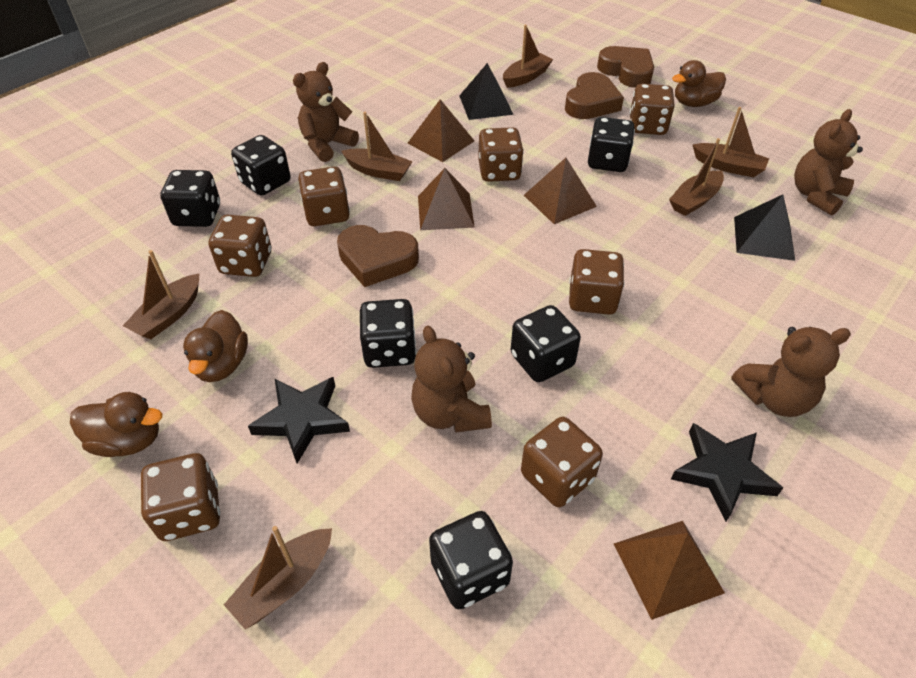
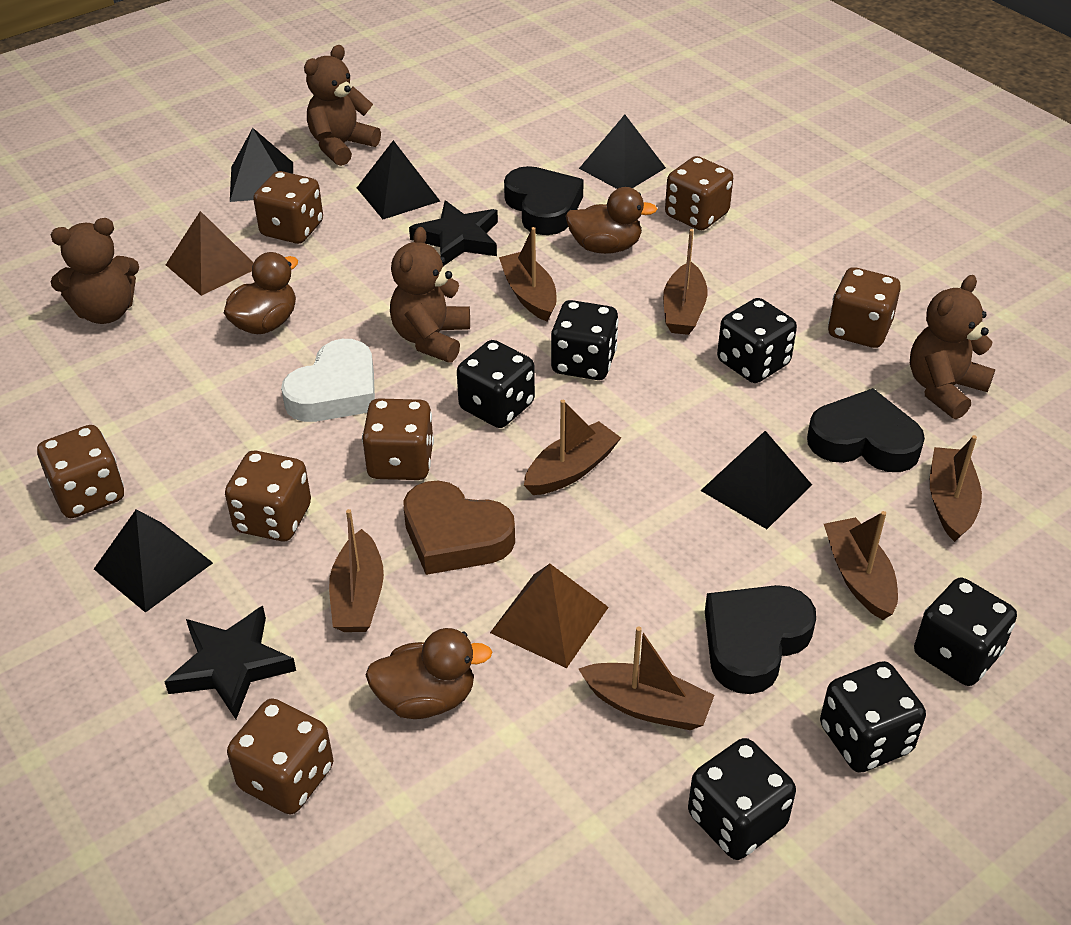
black heart: none = 0 -> [504,166,584,235] [705,585,816,694] [807,388,925,472] = 3
black pyramid: [459,63,513,120] [734,195,795,261] = 2 -> [94,510,213,613] [230,128,293,202] [357,140,440,219] [579,115,666,189] [700,431,812,529] = 5
brown boat: [123,250,199,339] [224,526,332,629] [341,112,413,181] [503,25,553,88] [669,138,724,216] [693,107,769,177] = 6 -> [329,509,384,632] [499,227,557,322] [524,400,621,495] [579,626,714,730] [663,229,708,335] [824,511,898,620] [930,435,982,542] = 7
brown heart: [337,225,419,287] [565,72,624,119] [597,46,654,88] = 3 -> [403,481,515,575] = 1
brown pyramid: [408,99,474,162] [418,168,475,230] [524,158,597,224] [614,521,725,620] = 4 -> [166,211,254,296] [490,564,609,668] = 2
white heart: none = 0 -> [281,339,375,422] = 1

